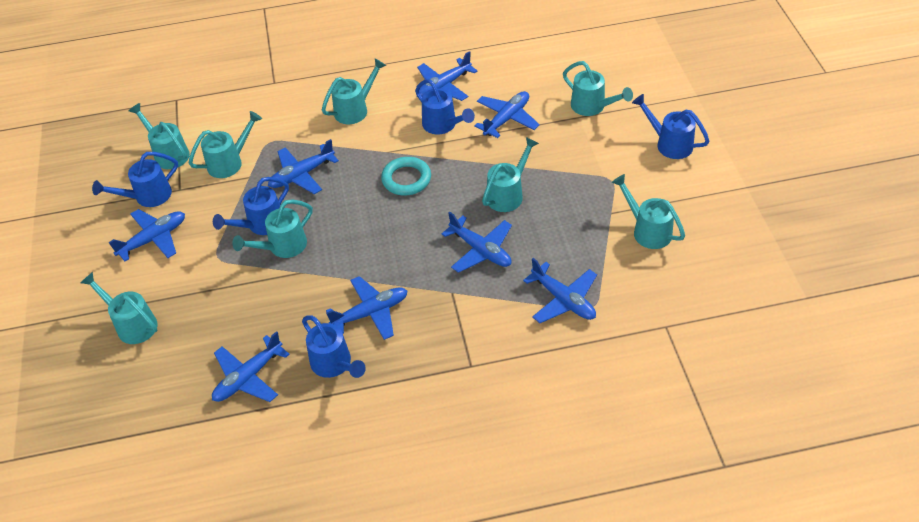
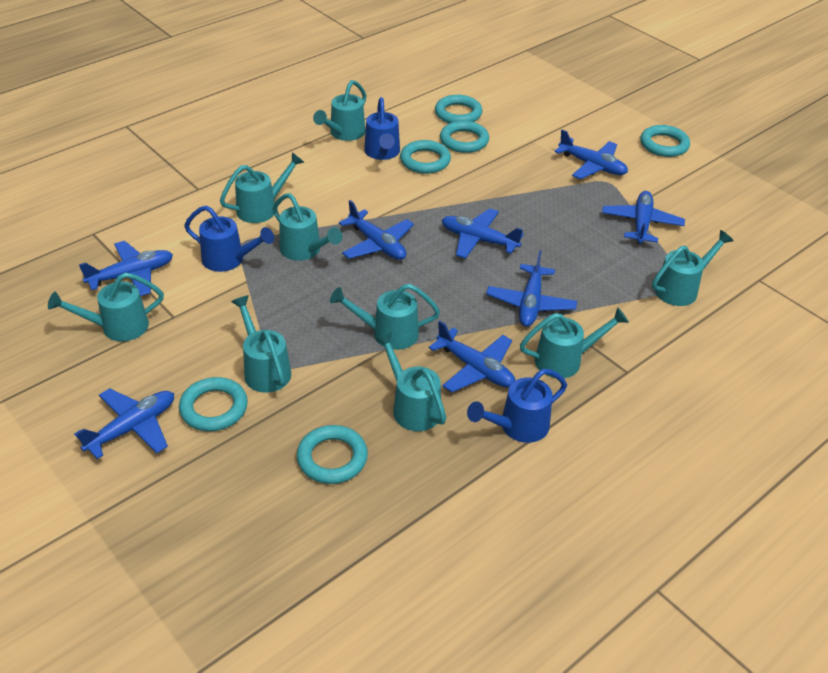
blue watering can: [92,152,178,207] [213,177,289,235] [302,315,366,378] [415,79,475,134] [632,94,709,159] = 5 -> [184,206,274,272] [364,97,400,160] [467,369,567,443] = 3
turquoise ring: [381,157,431,196] = 1 -> [179,377,248,431] [297,425,368,484] [400,140,451,174] [435,95,482,123] [440,121,489,153] [640,125,690,157] = 6
turquoise watering can: [81,272,157,344] [129,103,190,169] [189,111,262,178] [232,199,313,258] [322,58,387,124] [482,137,539,212] [563,61,633,116] [612,174,685,249] = 8 -> [48,272,164,341] [220,152,304,223] [231,295,291,393] [273,193,343,261] [313,80,366,141] [330,284,440,350] [374,332,446,431] [520,307,629,378] [652,230,734,306] = 9

